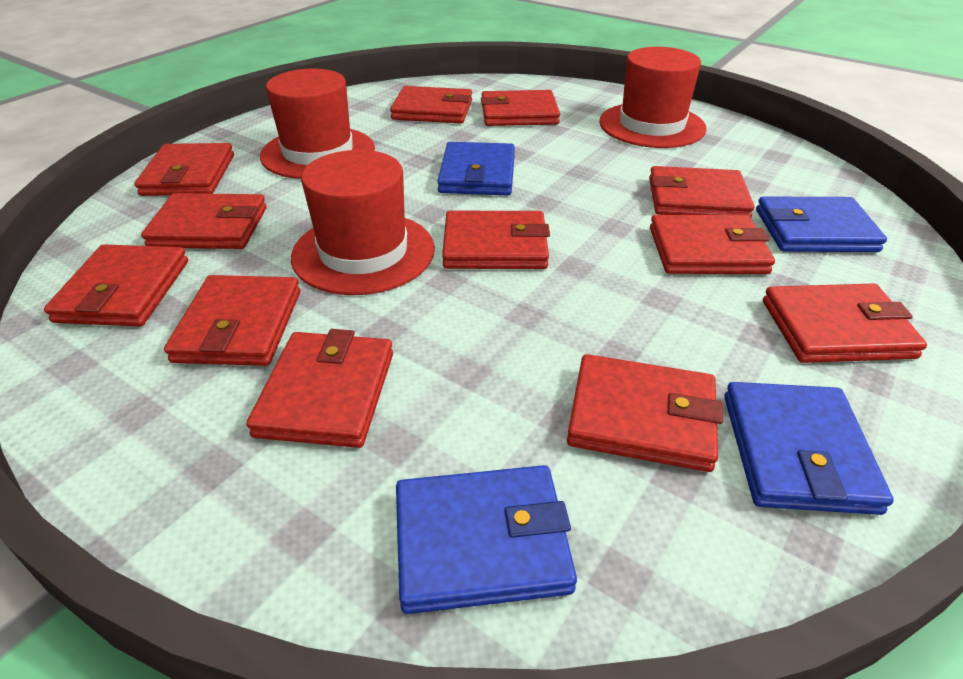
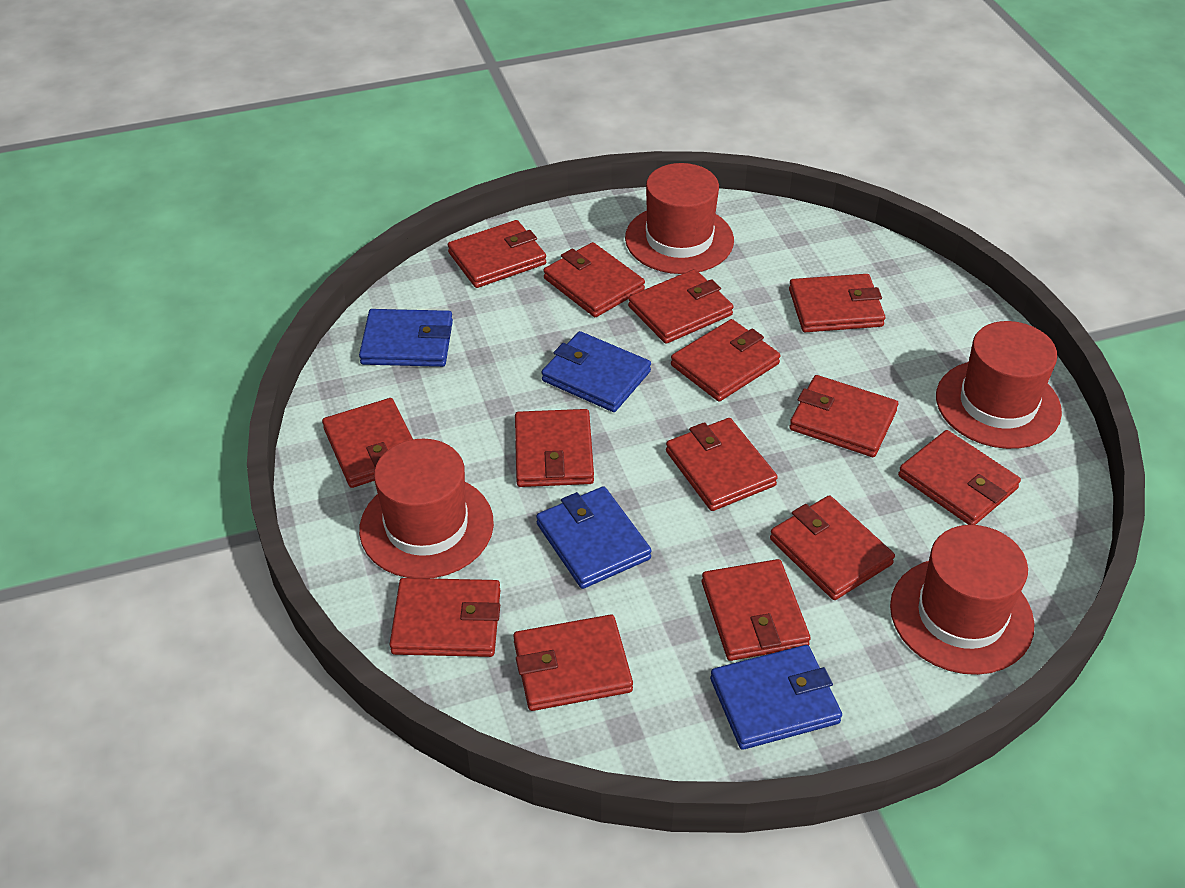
red hat: [260,69,375,179] [291,150,435,295] [599,47,706,148] = 3 -> [359,439,494,578] [625,163,734,274] [890,525,1035,675] [936,321,1062,449] = 4
red wallet: [44,244,188,326] [134,143,234,196] [141,193,267,249] [164,275,300,366] [247,329,393,448] [390,86,472,123] [442,211,550,269] [481,90,560,126] [567,354,723,472] [649,166,754,217] [650,215,775,274] [763,284,927,363] = 12 -> [322,398,413,488] [390,578,500,657] [448,220,546,288] [513,615,633,711] [515,409,594,487] [543,242,645,317] [628,269,734,344] [666,418,778,511] [671,319,781,402] [702,559,811,661] [770,495,895,600] [789,274,885,332] [789,375,898,457] [898,430,1021,525] = 14

